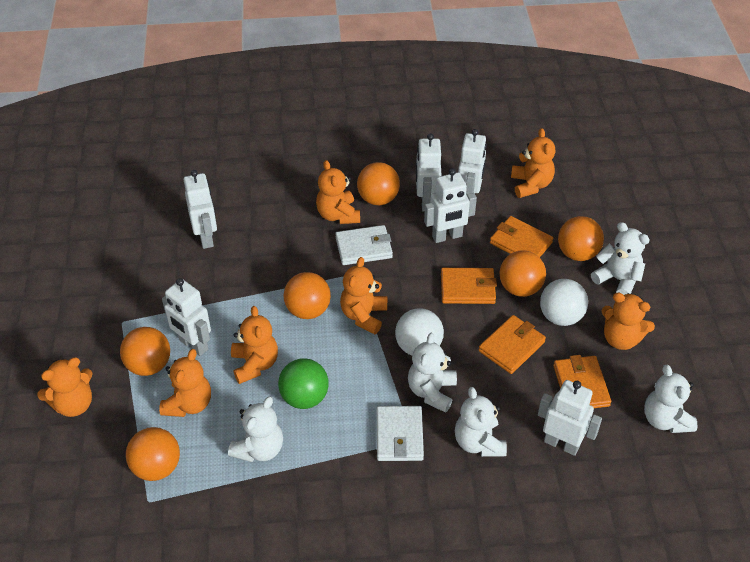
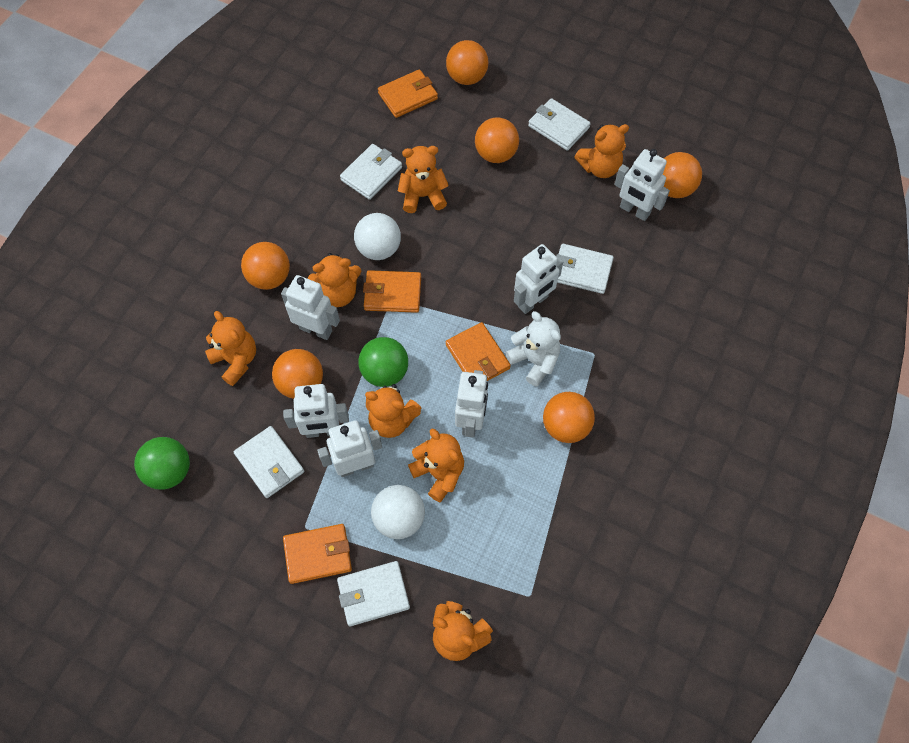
green ball: [278,358,329,409] = 1 -> [134,437,190,490] [358,337,408,387] = 2
white teddy bear: [228,397,283,462] [408,333,457,413] [455,387,507,457] [591,222,650,295] [644,365,697,433] = 5 -> [505,311,561,386] = 1
white wallet: [335,225,393,265] [377,406,424,461] = 2 -> [234,426,304,498] [337,561,410,626] [340,144,402,200] [528,98,591,151] [556,244,614,294] = 5

